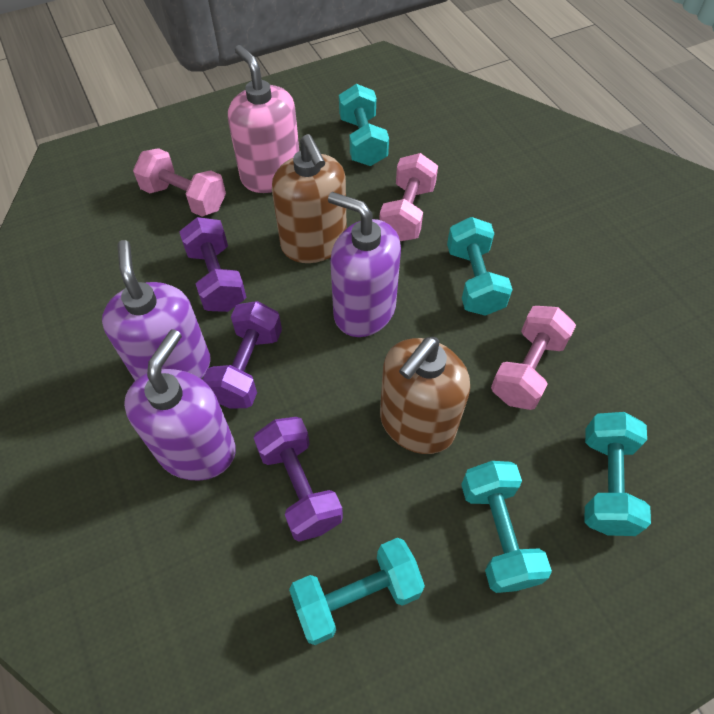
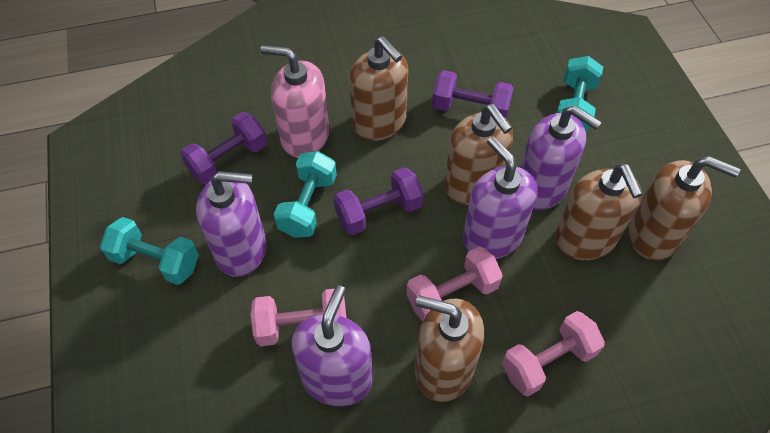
brown soap dispenser: [272,134,347,263] [380,337,470,454] = 2 -> [349,36,408,141] [415,295,484,402] [444,104,513,205] [555,163,643,260] [628,156,740,260] = 5
purple soap dispenser: [102,240,211,381] [124,329,236,481] [328,192,401,337] = 3 -> [196,171,266,277] [291,285,372,406] [463,137,538,259] [520,106,602,210] = 4
turquoise dumbbell: [289,538,425,645] [339,84,389,166] [447,217,513,316] [461,461,552,593] [585,412,651,536] = 5 -> [100,217,199,285] [274,151,337,238] [556,56,603,131] = 3

